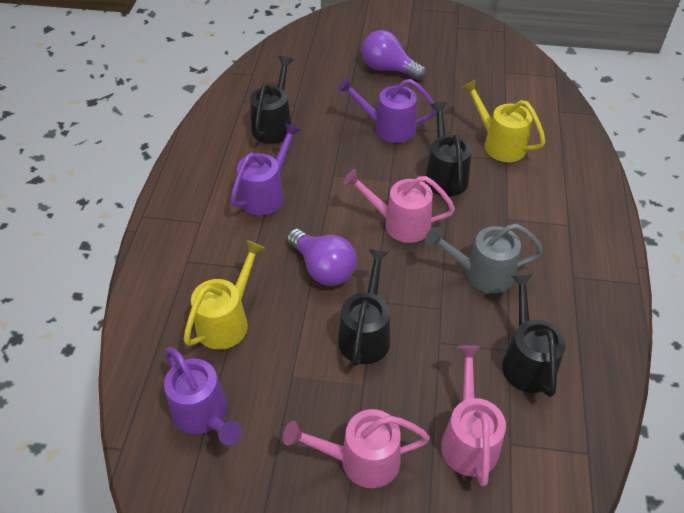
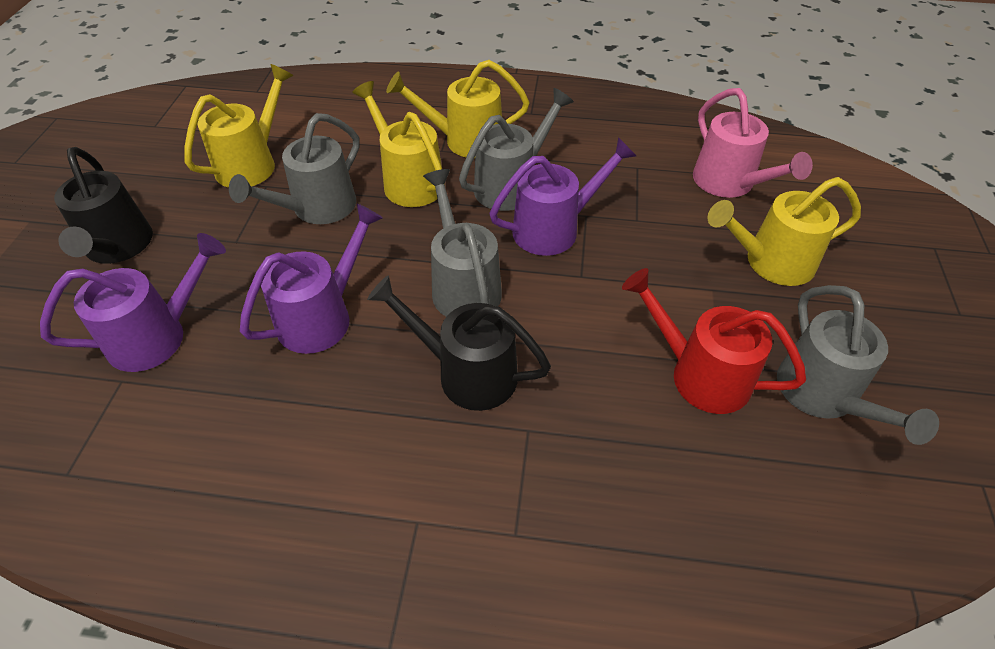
black watering can: [250,56,294,144] [338,249,390,366] [425,102,472,196] [502,274,566,397] = 4 -> [54,147,153,264] [367,275,551,411] = 2
grey watering can: [425,224,544,294] = 1 -> [229,113,360,224] [423,169,502,317] [459,88,574,211] [777,285,939,445] = 4
pink watering can: [283,409,430,488] [343,169,455,243] [441,345,506,487] = 3 -> [693,88,813,198] = 1
purple light bulb: [287,229,357,286] [362,30,426,81] = 2 -> none = 0
red watering can: none = 0 -> [622,268,806,414] = 1
yellow watering can: [184,240,265,350] [461,79,546,162] = 2 -> [184,64,293,188] [352,81,445,207] [386,60,530,158] [707,177,861,286] = 4

